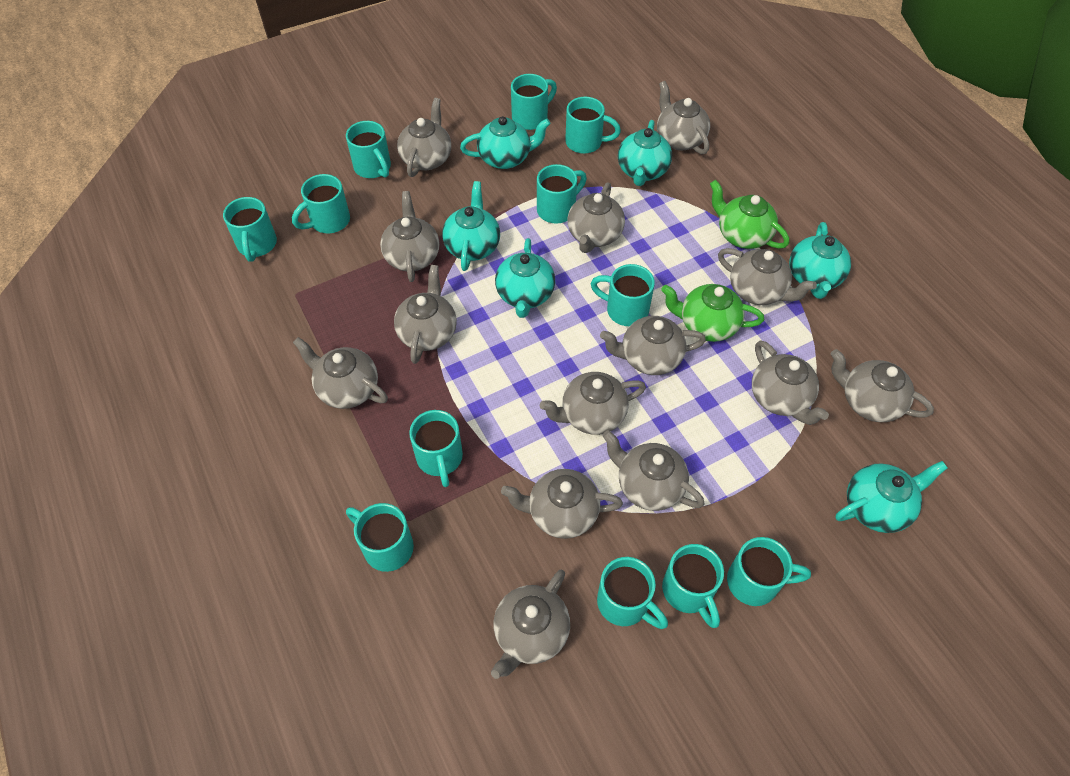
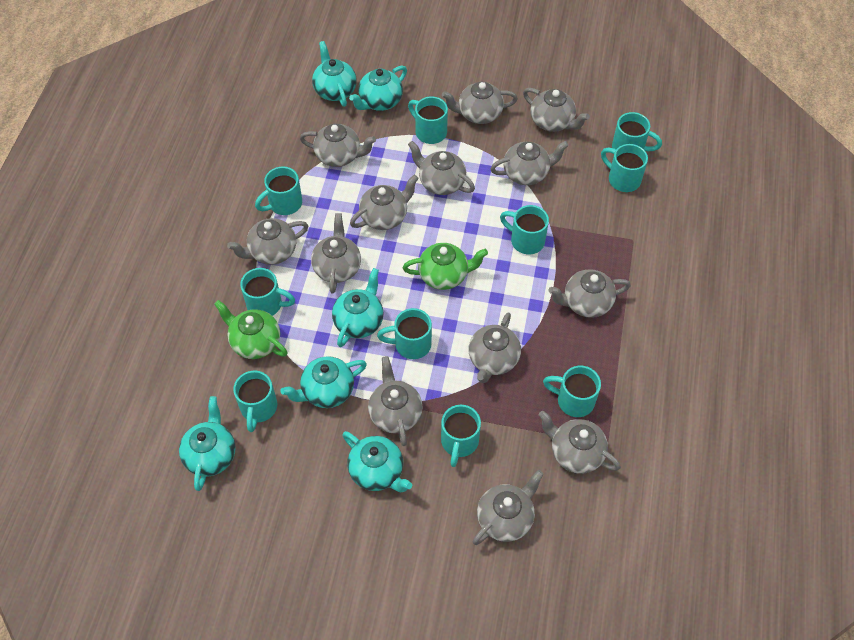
grey teapot: [293,337,388,409] [380,191,439,282] [394,265,457,364] [397,98,451,177] [491,570,570,679] [501,469,623,539] [540,372,646,435] [567,182,625,253] [600,316,706,375] [602,430,705,511] [657,81,710,154] [718,248,817,305] [752,340,829,425] [831,349,934,422] = 14 -> [227,218,308,265] [300,124,376,167] [311,213,361,294] [350,175,419,230] [368,356,423,446] [408,141,475,195] [442,82,518,124] [469,312,521,383] [472,470,544,545] [490,141,569,185] [523,88,590,132] [539,411,621,474] [548,269,631,318] = 13
turquoise mug: [223,197,277,262] [292,174,350,233] [346,121,391,178] [346,503,414,572] [409,410,463,487] [511,74,557,130] [537,164,587,224] [565,97,621,154] [590,264,655,326] [597,557,668,629] [662,544,724,628] [727,537,811,606] = 12 -> [233,371,277,432] [240,268,295,316] [255,166,302,215] [377,308,432,359] [408,97,448,144] [441,405,481,467] [500,205,549,254] [543,366,601,417] [601,144,648,192] [612,112,662,151] = 10

